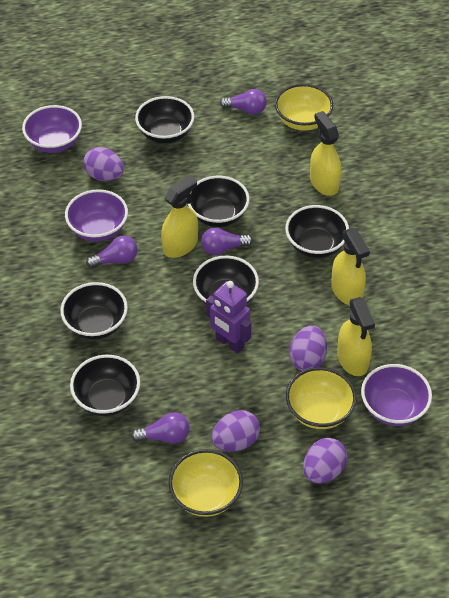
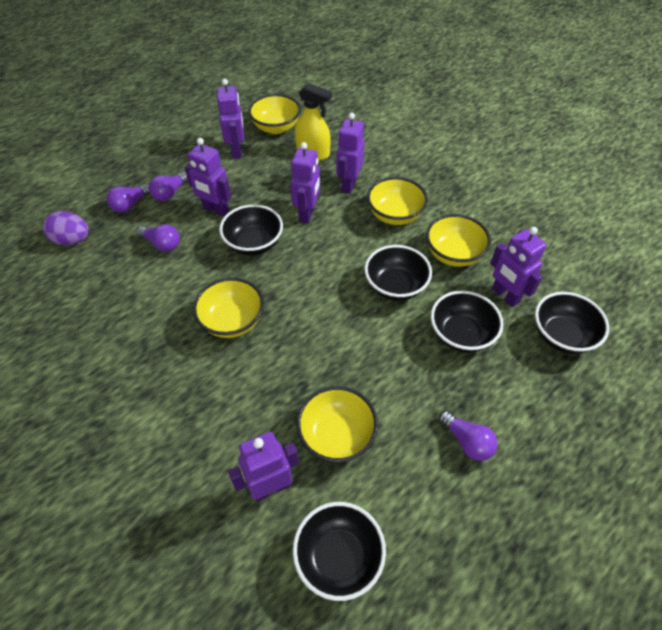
black bowl: [60,282,128,340] [70,355,140,416] [135,96,194,144] [188,176,249,227] [193,255,259,304] [285,205,349,258] = 6 -> [219,204,283,256] [293,502,386,601] [365,245,432,301] [431,290,503,353] [535,292,609,354] = 5
purple bowl: [22,105,82,153] [65,189,128,242] [361,364,432,426] = 3 -> none = 0
purple egg: [83,147,124,181] [212,410,260,452] [289,325,327,371] [303,438,347,484] = 4 -> [43,211,89,245] = 1
purple robot: [206,281,251,353] = 1 -> [185,138,231,217] [217,79,244,159] [228,432,299,502] [290,142,320,224] [336,113,365,194] [490,227,546,307] = 6
yellow bowl: [169,449,243,517] [275,84,333,131] [286,367,357,429] = 3 -> [193,278,264,338] [248,94,301,134] [296,386,378,462] [367,177,428,225] [426,214,491,267] = 5
yellow spray bottle: [161,175,198,258] [310,111,341,196] [331,228,370,305] [337,297,375,376] = 4 -> [295,83,332,160] = 1

